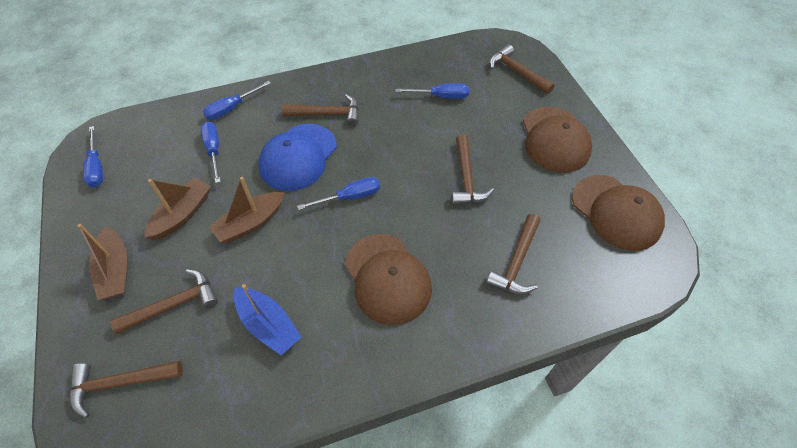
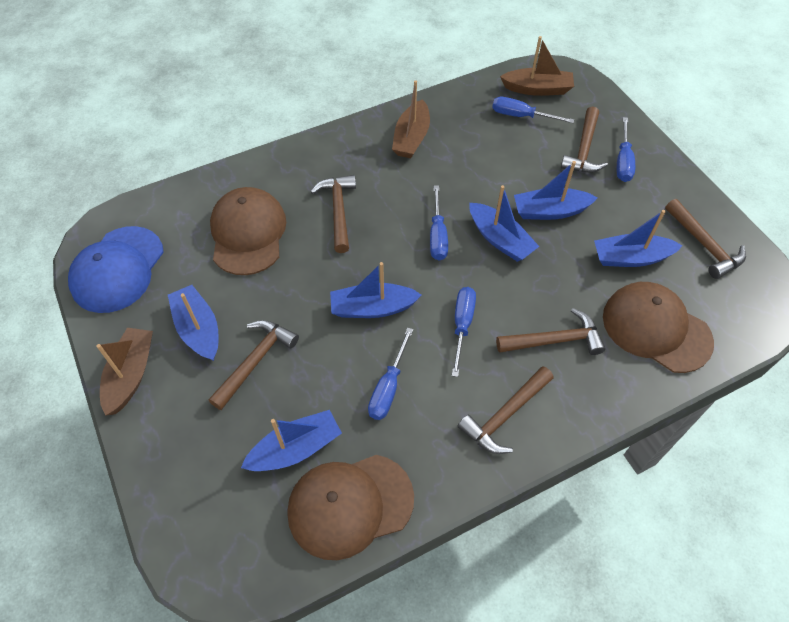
blue boat: [234,284,302,355] = 1 -> [168,285,218,361] [241,410,342,471] [330,262,422,318] [469,185,539,262] [514,161,598,220] [594,210,683,267] = 6

